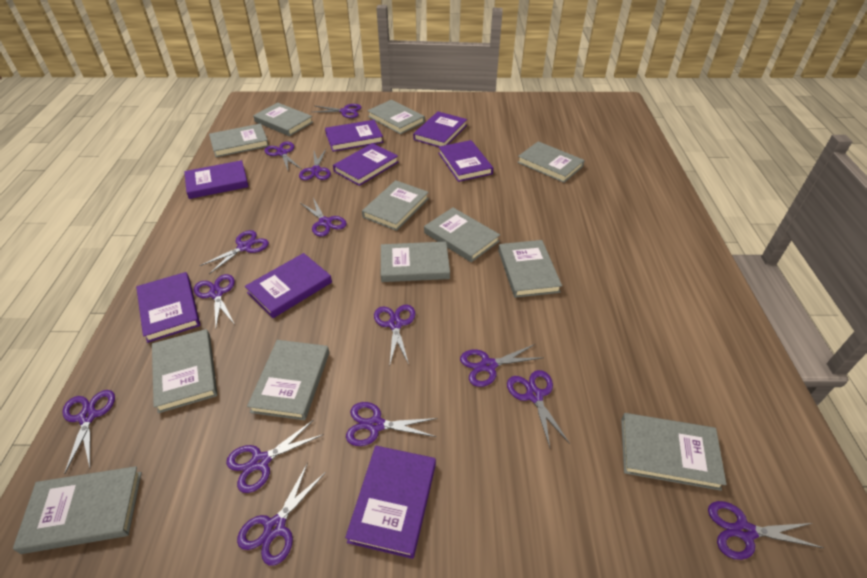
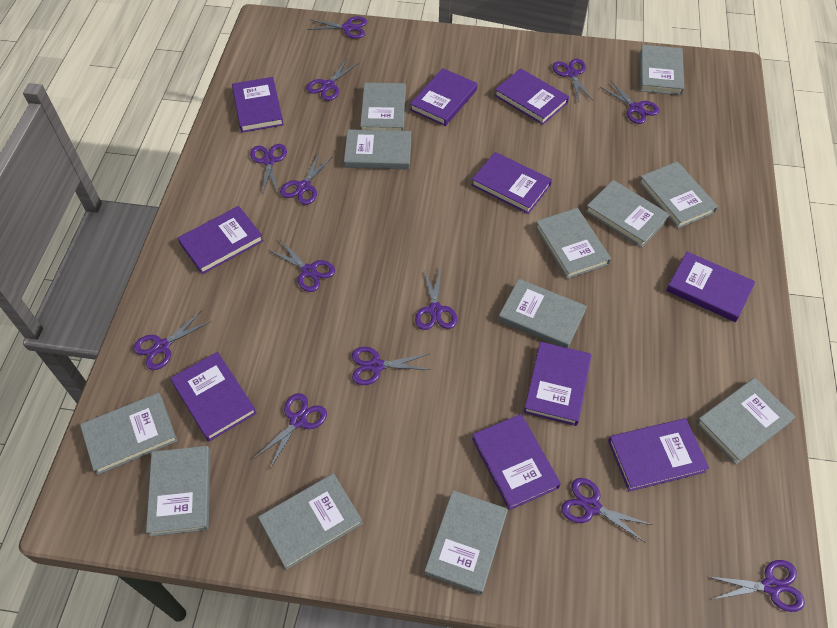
purple book: [136,272,200,343] [184,160,249,199] [245,253,332,318] [325,120,383,152] [333,143,398,186] [345,446,436,559] [413,111,467,147] [438,140,493,182] = 8 -> [170,352,257,441] [178,206,264,274] [232,77,284,133] [410,68,478,126] [471,152,552,214] [472,414,561,510] [494,68,569,125] [524,342,592,426] [608,418,709,492] [666,252,755,322] = 10
purple scissors: [62,390,115,474] [194,274,235,327] [199,230,269,274] [226,420,324,493] [237,463,326,566] [264,141,301,170] [299,149,331,180] [301,198,347,237] [313,104,362,118] [346,402,438,446] [374,305,415,365] [460,344,544,387] [507,370,570,448] [708,501,824,560] = 14 -> [133,310,212,370] [250,144,287,195] [255,393,327,470] [269,239,335,292] [280,153,332,205] [306,59,359,101] [307,16,367,39] [352,347,431,385] [415,268,457,330] [552,59,593,101] [561,478,652,543] [600,81,659,124] [709,560,805,612] = 13

